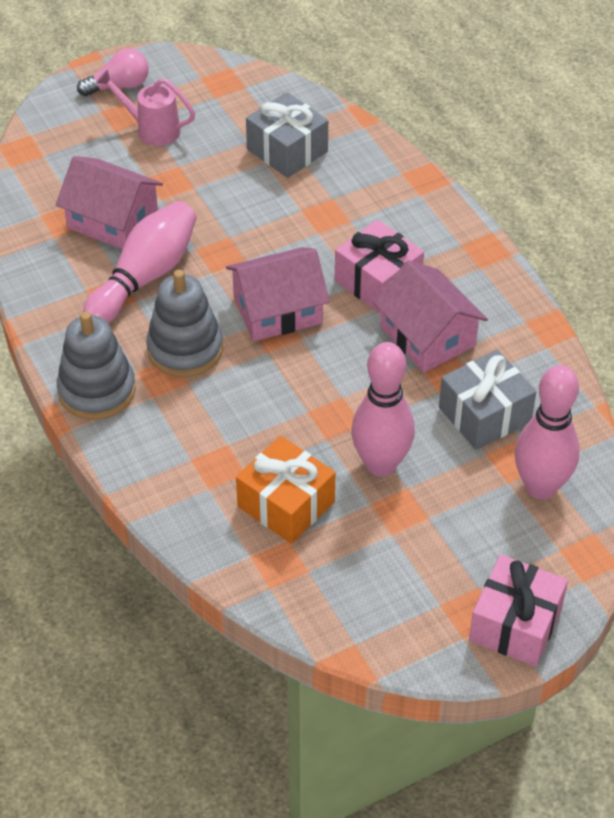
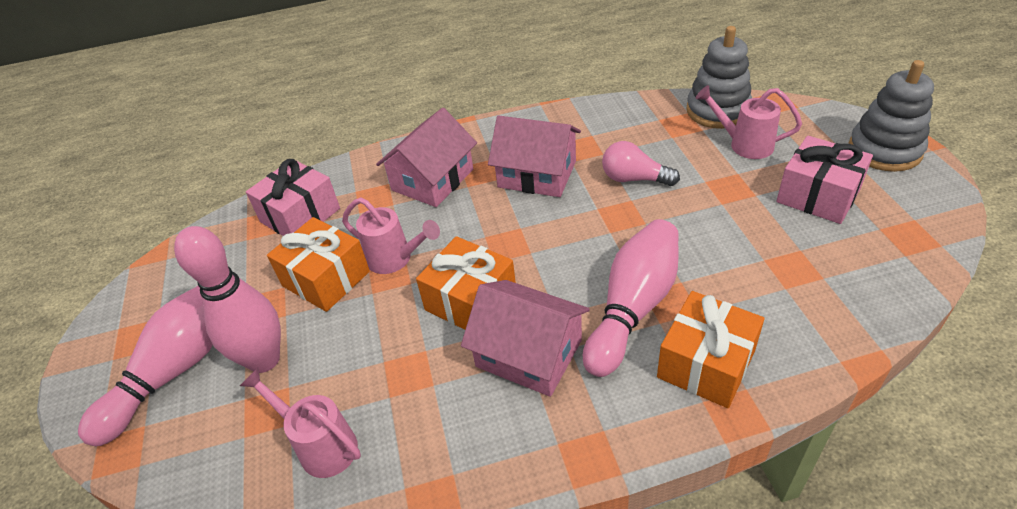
grey gift: [246,92,328,178] [439,350,536,450] = 2 -> none = 0
orange gift: [236,436,336,544] = 1 -> [267,217,370,312] [416,236,516,330] [657,291,765,408] = 3
pink watering can: [96,70,195,146] = 1 -> [240,368,361,478] [342,197,440,274] [696,85,802,159] = 3

